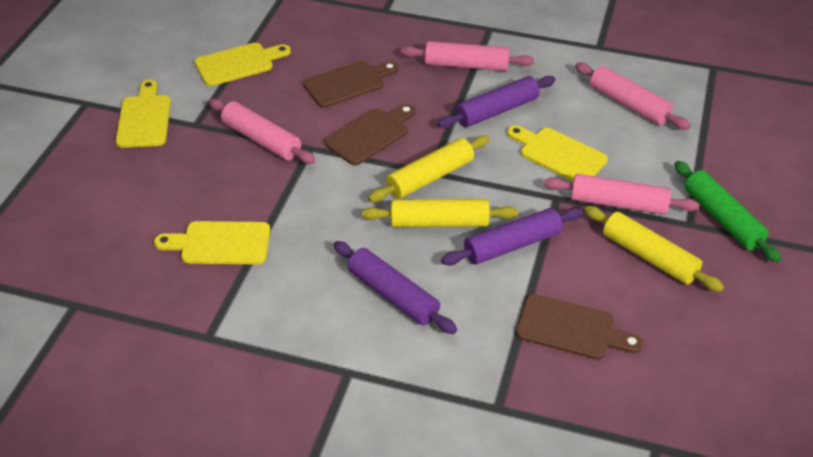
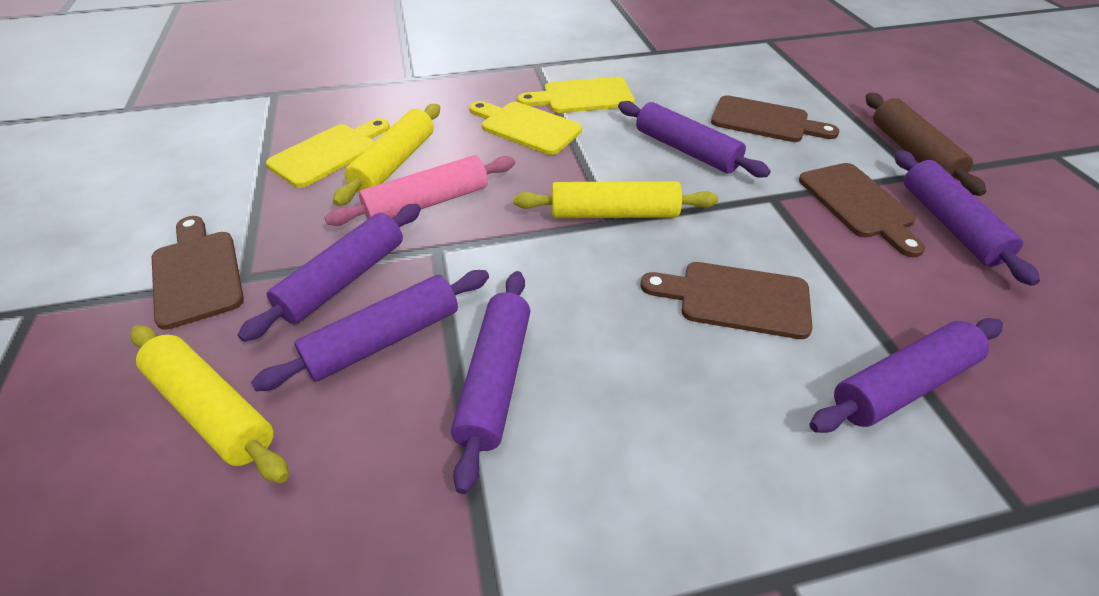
brown cutting board: [303,61,398,108] [324,104,415,165] [516,294,643,360] = 3 -> [152,216,244,330] [640,262,813,339] [711,95,840,142] [799,163,926,258] = 4
brown rolling pin: none = 0 -> [866,93,986,196] = 1
green rolling pin: [674,161,782,263] = 1 -> none = 0
pink rolling pin: [209,99,315,164] [401,41,534,71] [544,174,699,215] [575,62,691,130] = 4 -> [324,155,515,226] = 1
purple rolling pin: [334,241,457,334] [437,76,555,128] [441,208,583,266] = 3 -> [238,204,421,342] [251,270,489,391] [451,271,530,494] [618,101,771,178] [810,318,1003,433] [895,150,1040,286] = 6
yellow cutting board: [116,80,171,148] [154,221,270,264] [195,43,291,86] [507,125,608,182] = 4 -> [266,118,390,188] [469,101,582,155] [518,77,635,113] = 3

